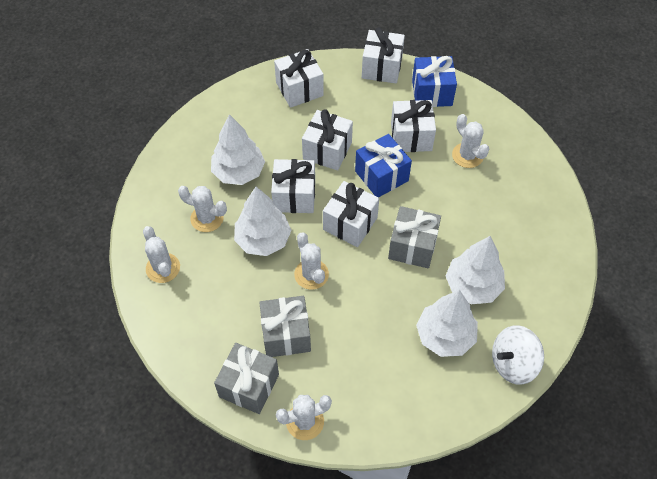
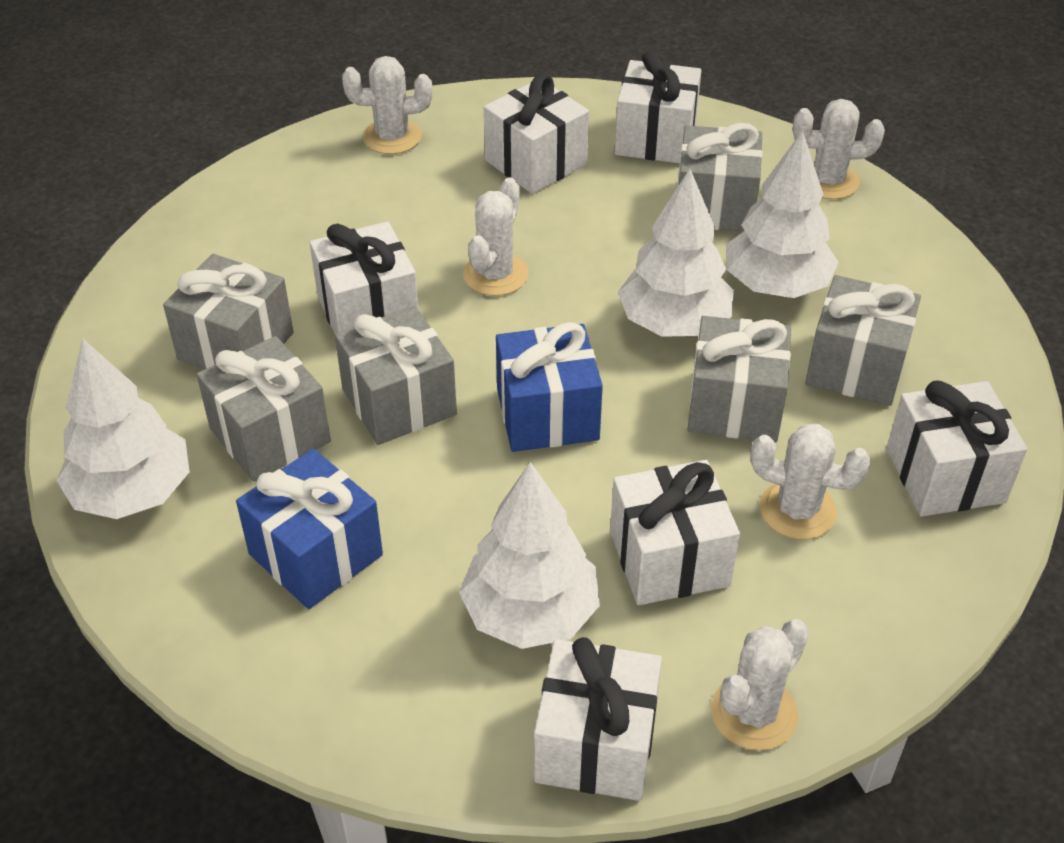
grey gift: [214,343,279,414] [259,296,311,357] [388,206,441,268] = 3 -> [163,254,293,369] [197,336,331,482] [335,306,457,445] [678,123,763,232] [688,316,791,442] [805,275,921,406] = 6
white spinning top: [492,325,544,385] = 1 -> none = 0

